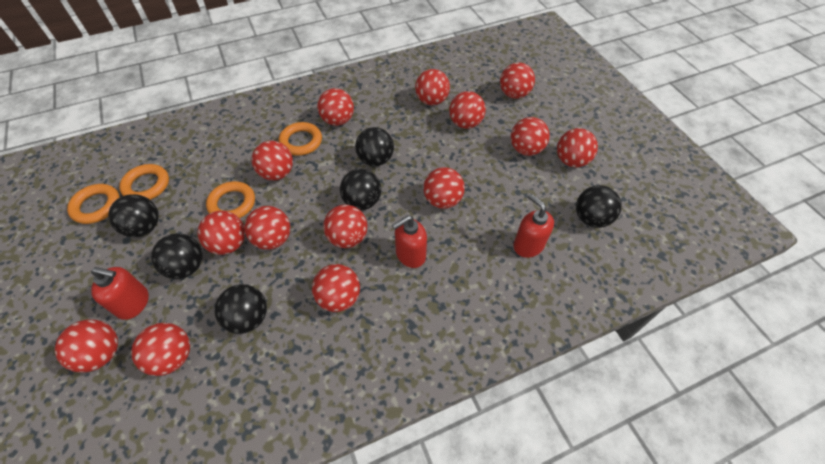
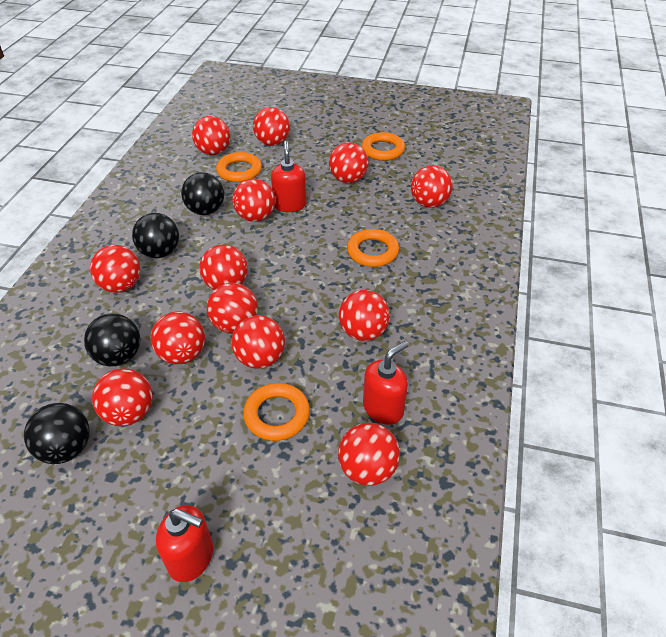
black ball: [108,194,159,237] [151,233,203,279] [214,284,267,334] [340,169,381,210] [355,127,394,166] [576,185,622,228] = 6 -> [24,403,90,464] [84,313,140,367] [132,213,179,258] [181,172,224,215] = 4
red ball: [55,319,118,373] [131,323,190,376] [197,211,245,255] [244,206,290,250] [252,141,293,181] [312,264,360,312] [317,88,354,126] [323,205,368,248] [415,69,450,105] [423,167,465,209] [449,91,486,129] [500,63,535,99] [511,117,550,156] [557,128,598,167] = 14 -> [90,245,141,293] [92,368,153,426] [151,311,205,365] [192,116,230,155] [199,244,248,290] [207,283,258,333] [231,315,285,369] [232,178,275,222] [253,107,290,146] [329,142,369,183] [338,422,400,486] [339,290,390,341] [411,165,453,208] = 13

